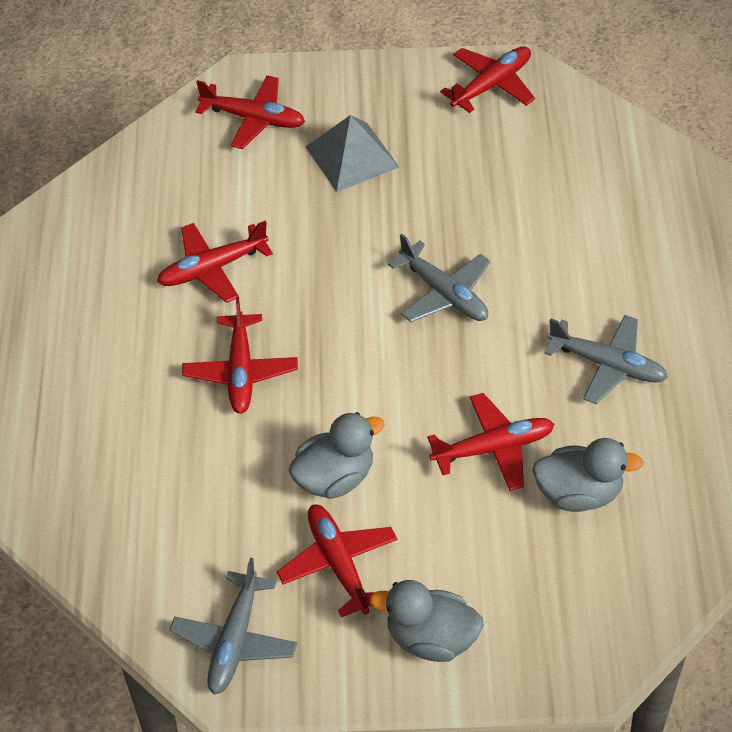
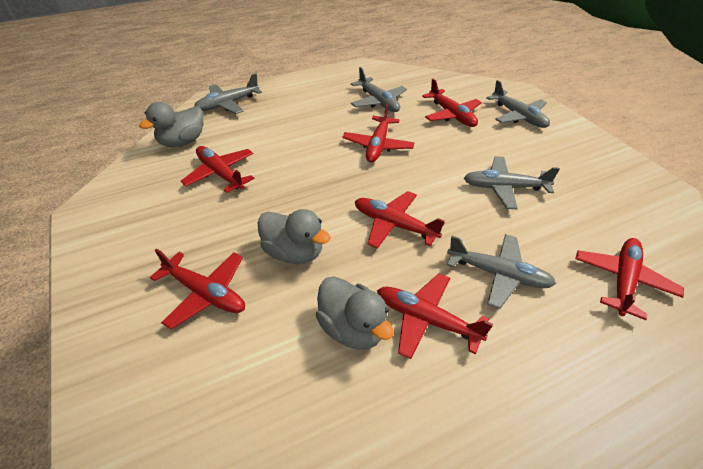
grey plane: [170,558,297,695] [388,234,490,322] [544,315,668,404] = 3 -> [194,74,262,114] [351,67,407,112] [447,234,556,309] [464,156,560,209] [486,80,550,128] = 5
grey pyramid: [306,115,399,192] = 1 -> none = 0
red plane: [157,221,273,303] [182,297,298,414] [195,75,305,149] [277,504,397,618] [427,393,554,491] [440,47,535,113] = 6 -> [150,249,245,329] [181,146,254,193] [342,103,415,163] [355,191,445,249] [377,273,493,359] [422,79,482,127] [575,238,684,320] = 7

